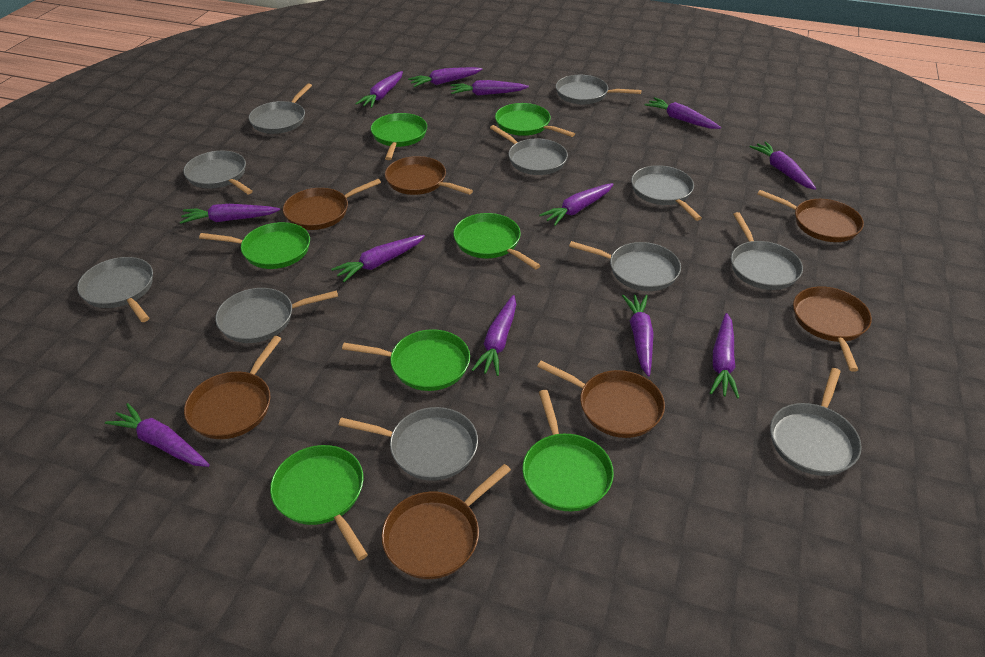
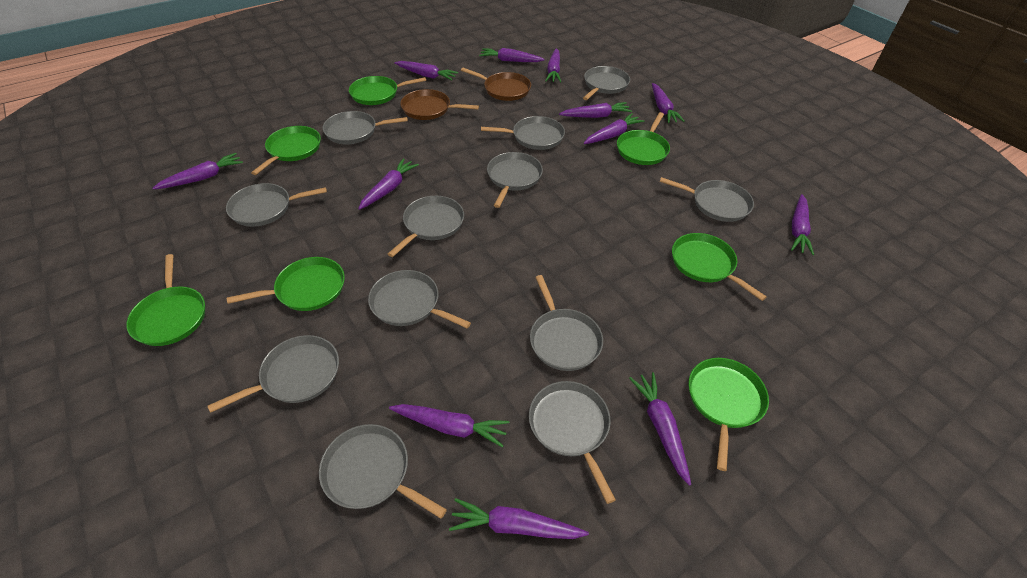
brown pan: [184,336,282,439] [283,179,381,230] [382,464,511,579] [385,156,473,195] [537,360,665,438] [758,190,864,242] [793,286,872,372] = 7 -> [400,89,479,120] [461,68,531,101] = 2
grey pan: [77,257,153,322] [183,151,253,194] [215,288,338,343] [249,83,312,134] [339,407,478,481] [490,125,568,175] [556,75,641,104] [569,241,681,291] [631,165,702,221] [731,212,803,290] [770,368,862,476] = 11 -> [208,335,339,413] [226,183,327,227] [319,424,447,519] [323,111,408,145] [368,270,471,328] [388,196,464,257] [481,116,565,150] [487,152,543,208] [529,381,616,504] [530,275,603,371] [583,66,630,100] [660,177,754,222] = 12

